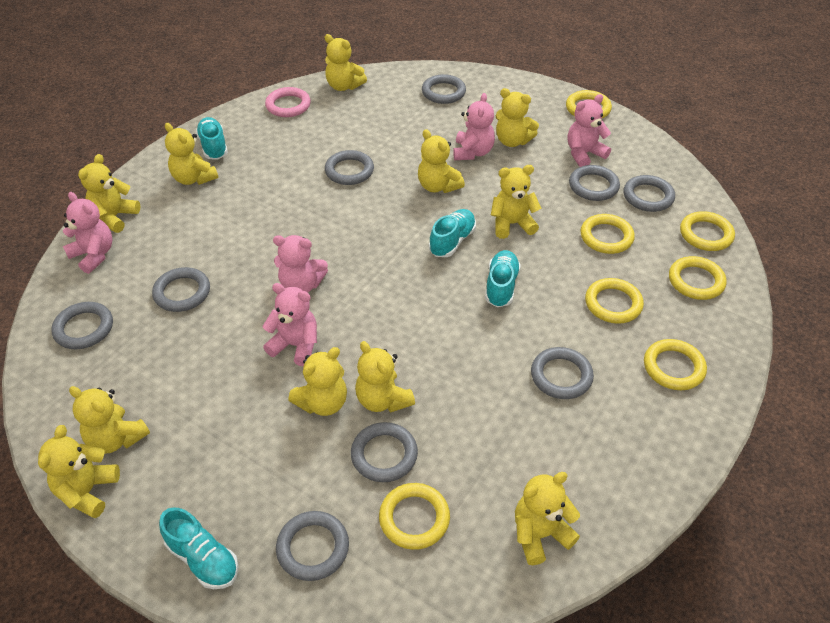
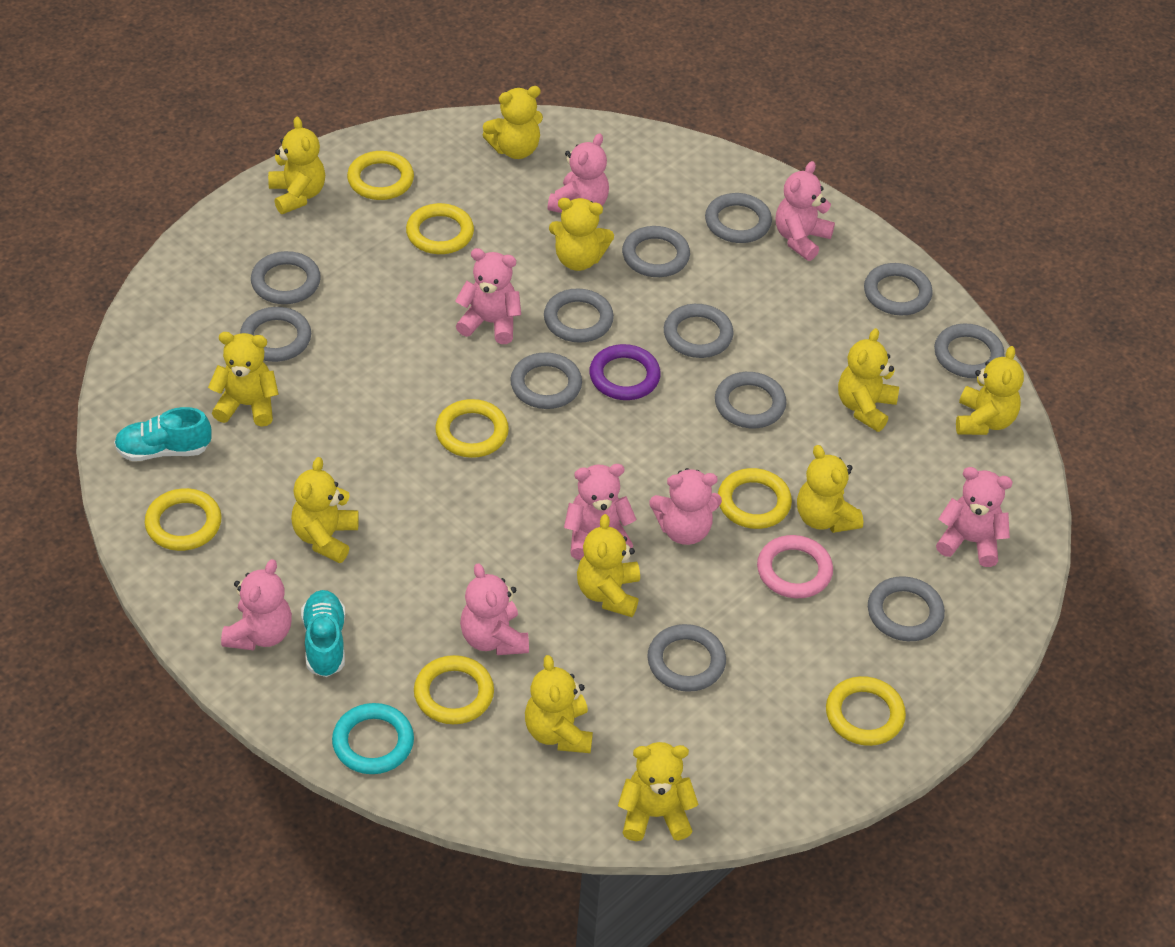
grey ring: [51,302,113,349] [152,267,210,312] [276,511,349,581] [325,150,374,185] [351,422,418,482] [422,74,466,104] [531,347,594,399] [569,165,620,201] [623,175,675,212] = 9 -> [240,307,311,362] [251,251,321,304] [510,353,582,409] [544,289,614,343] [622,226,690,277] [647,624,726,692] [664,304,734,358] [705,193,772,243] [715,372,786,428] [864,263,932,315] [868,576,945,641] [934,323,1005,378] = 12
pink teddy bear: [63,192,113,274] [262,283,317,366] [273,235,328,293] [453,93,495,160] [568,94,611,167] = 5 -> [221,559,292,650] [455,248,521,344] [460,563,529,655] [547,133,609,213] [564,464,637,560] [649,468,722,545] [776,161,835,261] [936,467,1013,567] = 8
purple ring: none = 0 -> [589,344,661,400] = 1
turquoise ring: none = 0 -> [332,703,414,774] = 1
turquoise shoe: [159,507,238,589] [196,117,228,160] [429,209,476,257] [485,250,521,307] = 4 -> [114,407,212,461] [301,590,345,677] = 2

